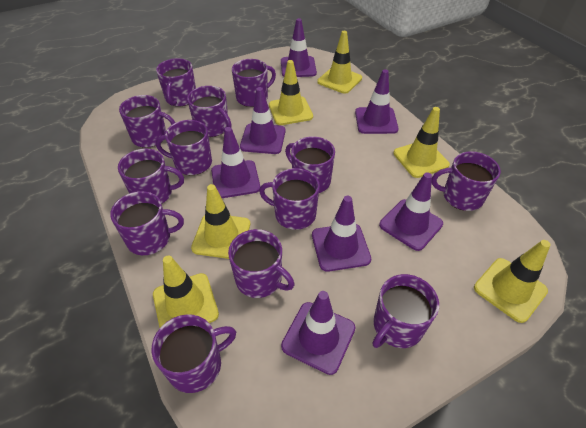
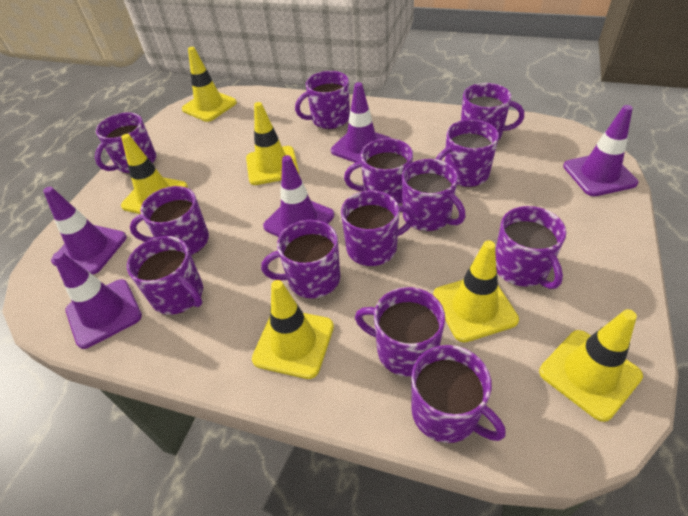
purple traffic cone: [211,127,260,198] [240,87,285,154] [281,18,317,77] [281,291,356,375] [312,196,371,272] [355,69,399,134] [379,172,443,251] = 7 -> [43,187,127,275] [53,251,142,349] [263,155,334,237] [331,82,390,163] [563,105,638,196] = 5

